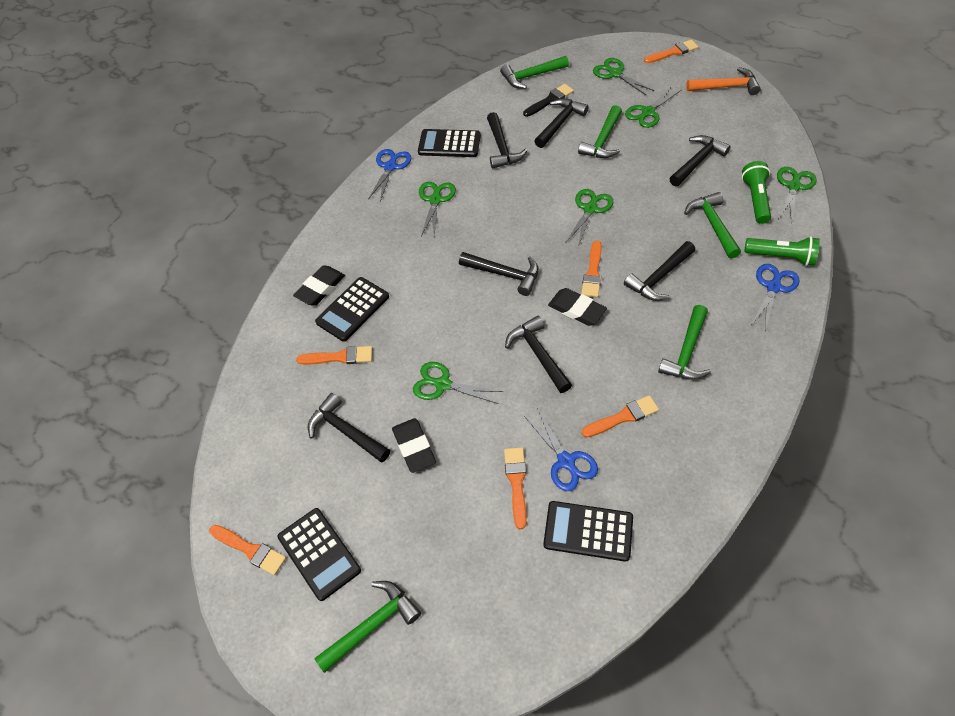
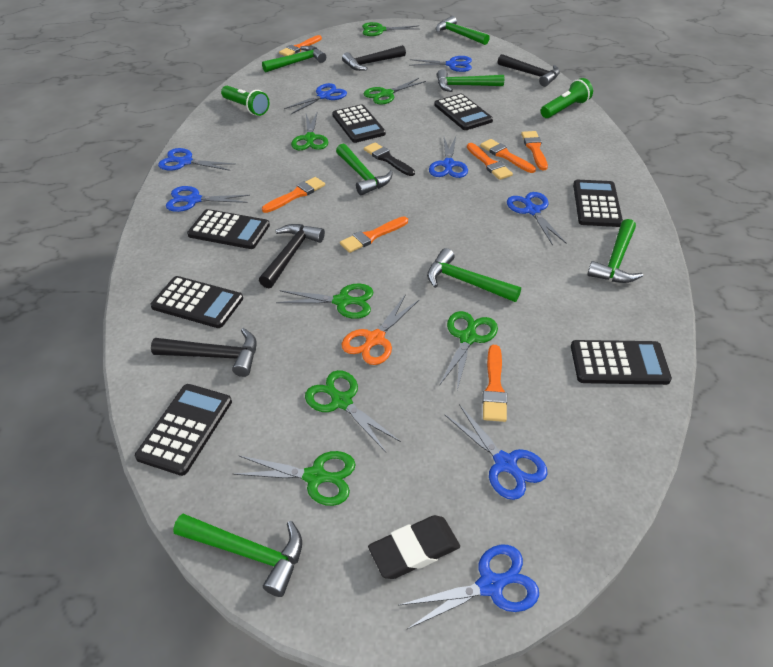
black calculator: [278,508,361,601] [315,277,389,342] [418,129,481,157] [543,501,633,562] = 4 -> [135,384,232,476] [150,276,243,328] [187,209,270,249] [332,104,386,143] [434,94,493,130] [571,340,672,385] [573,180,623,227] = 7
black eraser: [293,265,345,306] [392,418,436,473] [548,288,607,326] = 3 -> [368,515,460,579] = 1
black hammer: [308,393,390,462] [459,252,539,296] [487,112,527,169] [505,316,572,393] [535,98,589,148] [624,241,695,301] [669,135,731,186] = 7 -> [151,328,257,377] [259,224,325,288] [342,45,406,71] [498,54,560,87] = 4
blue scissors: [368,149,411,202] [524,408,598,491] [751,264,799,331] = 3 -> [158,148,236,171] [166,186,250,212] [284,83,347,114] [399,545,539,629] [409,56,472,72] [429,137,468,178] [444,404,548,500] [507,192,566,245] = 8
green hammer: [314,581,421,673] [500,56,569,89] [578,105,622,158] [658,305,711,380] [684,192,741,259] = 5 -> [173,514,302,597] [262,46,326,73] [336,144,393,195] [427,248,521,302] [436,16,490,45] [437,69,504,92] [587,219,643,283] = 7
green scissors: [413,362,503,404] [419,182,456,236] [566,189,613,247] [593,58,654,96] [625,86,681,128] [777,167,817,224] = 6 -> [233,451,356,506] [276,283,373,319] [291,113,328,150] [305,370,401,452] [362,22,418,36] [364,78,426,105] [439,311,498,390] = 7
orange brush: [209,525,286,575] [296,346,372,365] [504,447,526,529] [581,240,602,297] [581,395,659,438] [644,40,698,63] = 6 -> [262,177,325,213] [279,35,322,56] [340,216,408,253] [467,143,513,180] [480,139,536,173] [482,345,507,422] [521,131,548,170] = 7
orange hammer: [686,67,761,95] = 1 -> none = 0
orange scissors: none = 0 -> [342,294,420,365] = 1

